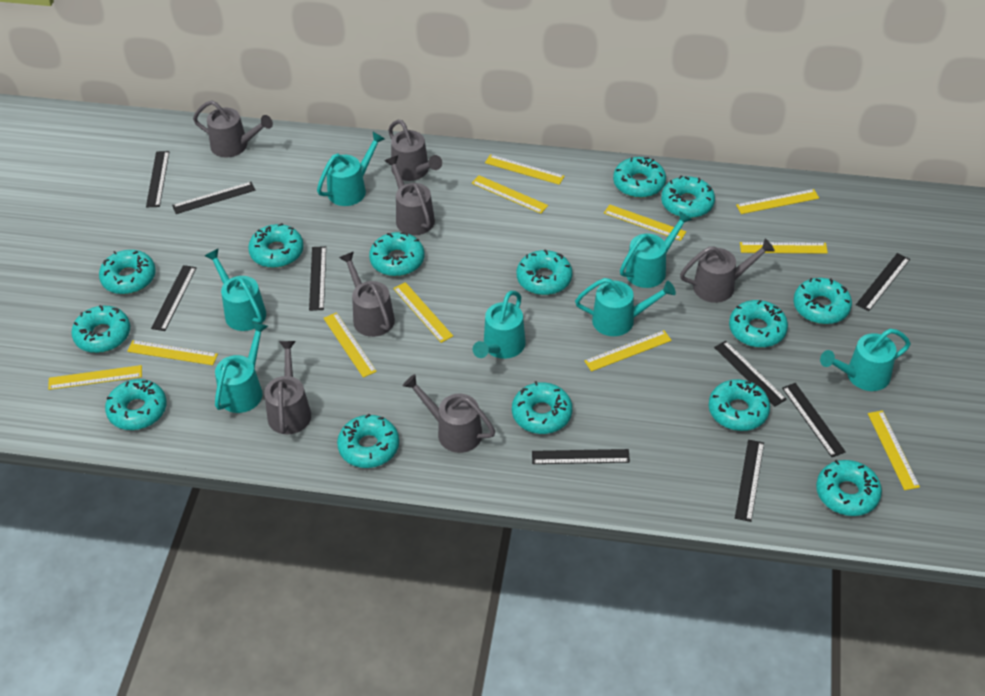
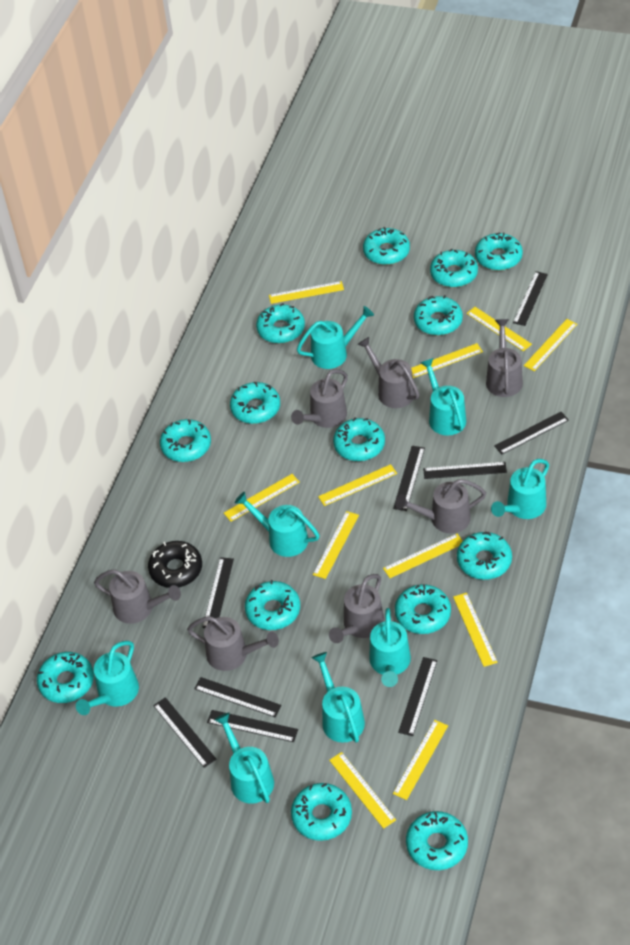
black donut: none = 0 -> [148,541,202,588] = 1
turquoise watering can: [205,249,266,331] [215,322,268,413] [317,132,385,206] [473,291,526,359] [575,278,676,336] [620,211,692,288] [820,329,911,391] = 7 -> [76,641,139,715] [214,713,274,804] [235,492,320,557] [297,306,374,369] [312,652,365,743] [369,608,411,687] [421,358,466,436] [491,459,549,519] = 8

